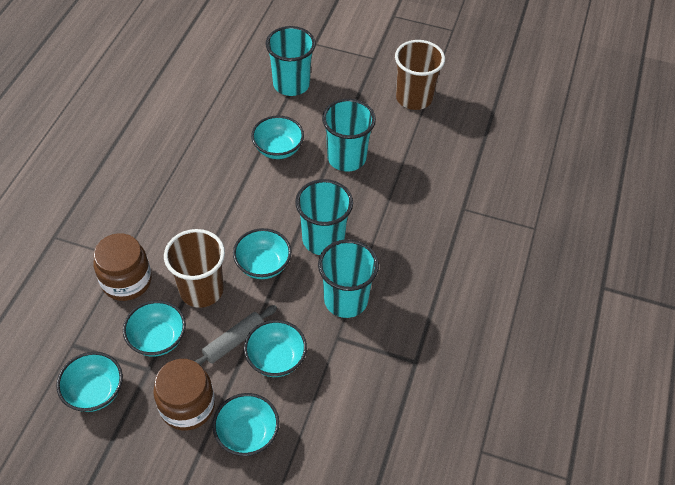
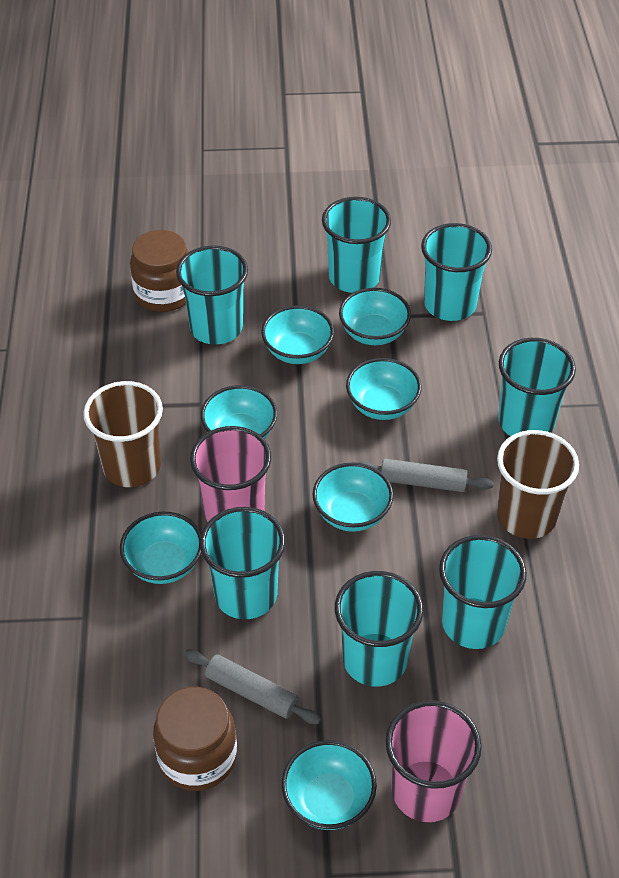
grey rolling pin: [194,305,277,366] = 1 -> [184,649,321,724] [358,459,494,492] = 2
pink cup: none = 0 -> [190,426,271,522] [386,700,482,822] = 2
turquoise bowl: [56,352,123,412] [123,300,186,357] [212,393,279,456] [233,228,291,279] [244,320,307,377] [251,116,304,159] = 6 -> [120,512,201,584] [201,385,277,439] [261,305,334,364] [282,740,377,830] [313,462,393,532] [339,288,411,345] [346,358,422,420] = 7
turquoise cup: [265,26,316,96] [295,179,353,255] [318,239,379,318] [322,99,376,172] = 4 -> [176,245,248,345] [200,507,285,619] [322,197,391,293] [335,571,423,687] [421,223,492,321] [439,535,527,649] [498,338,576,436] = 7

